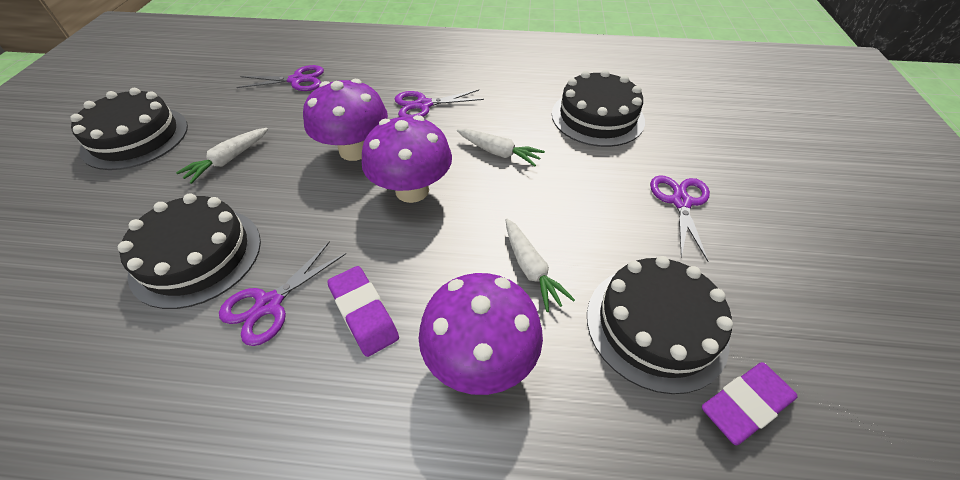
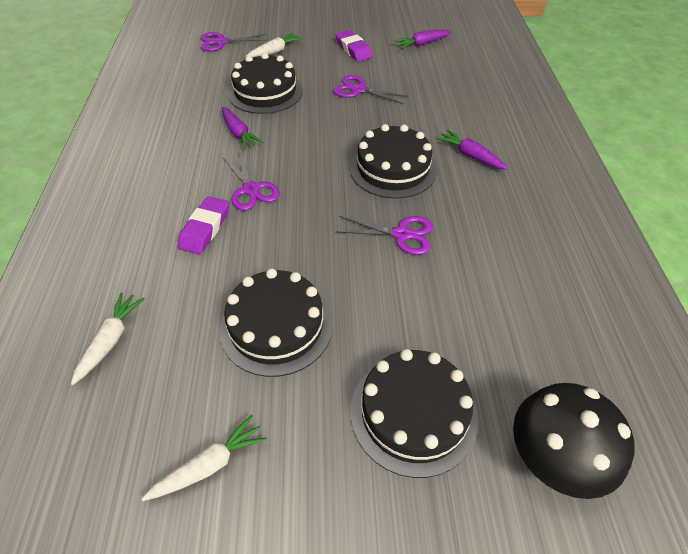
black mushroom: none = 0 -> [513,383,635,499] = 1
purple carrot: none = 0 -> [222,107,263,150] [394,30,452,49] [436,129,508,170] = 3
purple mushroom: [303,79,388,161] [362,115,452,203] [419,273,543,395] = 3 -> none = 0

